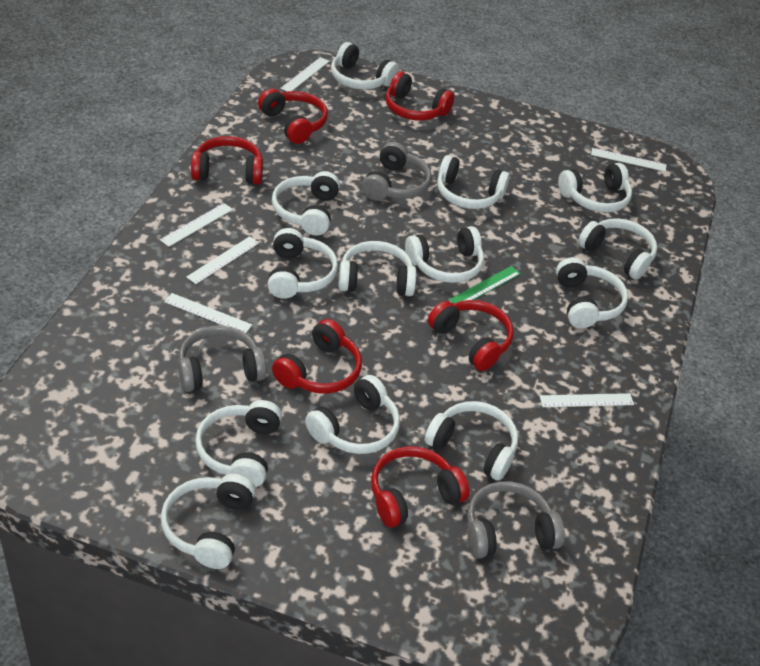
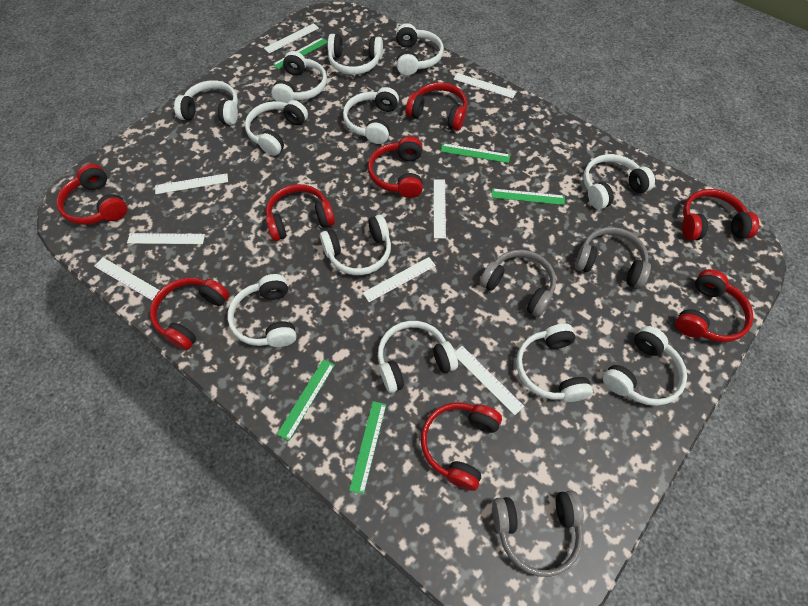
green ruler: [449,266,521,303] = 1 -> [273,37,328,69] [277,359,335,441] [349,401,386,494] [441,143,510,163] [492,188,565,205] = 5
red headphones: [191,136,263,185] [258,88,328,144] [272,319,362,394] [371,447,470,528] [385,71,455,120] [428,300,514,371] = 6 -> [57,164,127,225] [150,278,229,350] [266,184,335,241] [368,136,423,198] [406,82,468,131] [421,402,502,491] [676,269,754,342] [682,189,759,240] = 8
white headphones: [161,474,256,569] [195,400,282,487] [267,228,338,299] [272,171,340,235] [305,375,400,454] [331,42,399,90] [338,241,416,296] [405,226,484,283] [424,401,518,481] [437,155,510,209] [556,257,628,328] [558,163,632,213] [578,218,657,280] = 13 -> [174,80,238,125] [227,274,297,347] [245,100,308,156] [271,51,327,103] [320,215,391,275] [328,34,383,75] [343,87,399,144] [378,321,458,393] [396,23,444,76] [516,324,593,402] [583,154,655,209] [603,326,687,406] = 12
white ruler: [160,203,233,247] [164,293,252,333] [186,236,259,284] [280,57,330,92] [540,393,634,407] [591,148,667,172] = 6 -> [94,257,160,301] [127,233,205,244] [155,173,228,194] [264,23,319,54] [363,257,436,302] [434,179,446,239] [454,73,516,99] [455,346,524,415] = 8

